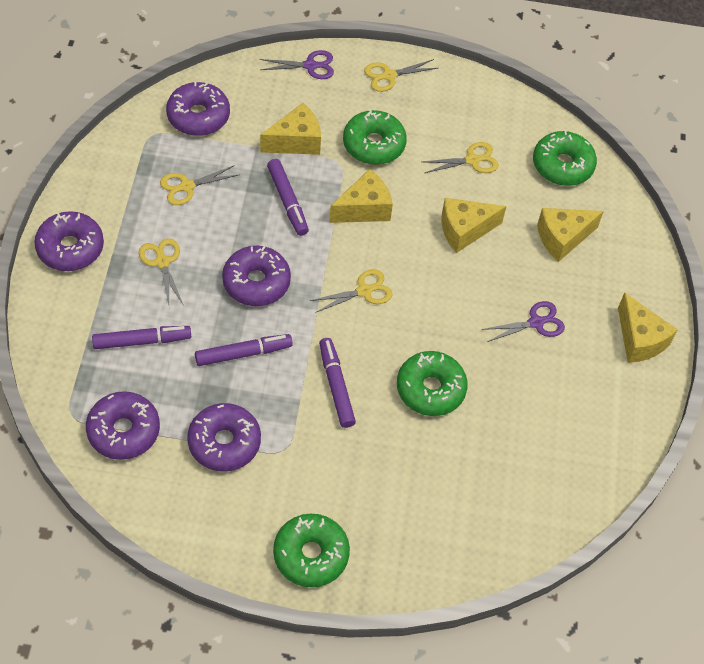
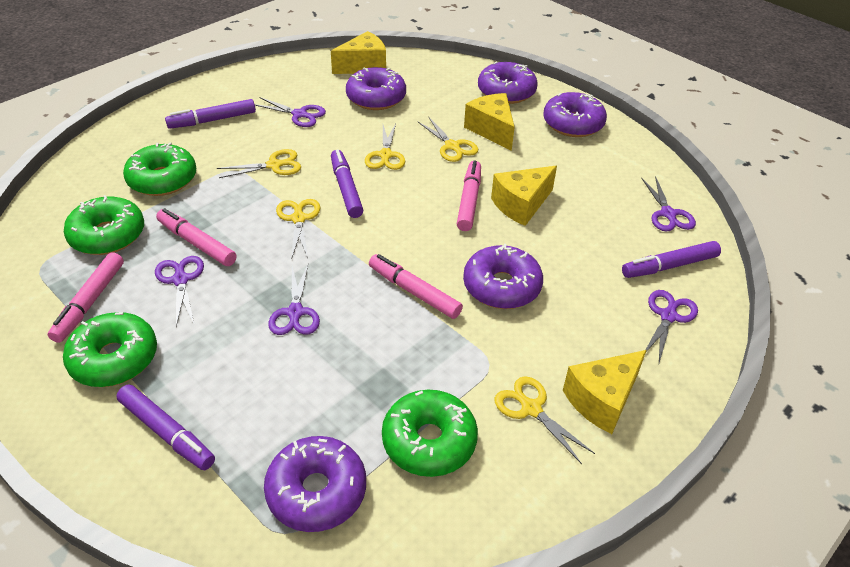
pink marker: none = 0 -> [48,252,124,343] [156,208,237,266] [369,254,463,319] [457,160,481,231] = 4
purple scissors: [260,50,334,79] [482,301,565,342] = 2 -> [155,256,204,327] [255,97,326,127] [268,265,320,335] [642,176,696,232] [646,290,698,363] = 5
yellow cheese: [260,103,321,155] [329,169,393,223] [442,198,507,253] [537,208,604,262] [618,292,678,363] = 5 -> [331,31,386,74] [464,93,515,151] [491,166,557,226] [563,350,647,434] = 4

